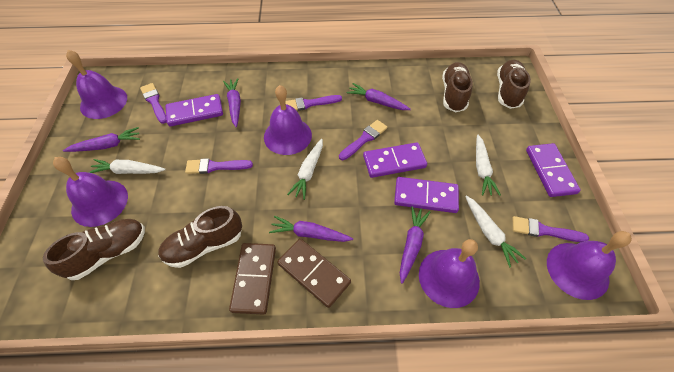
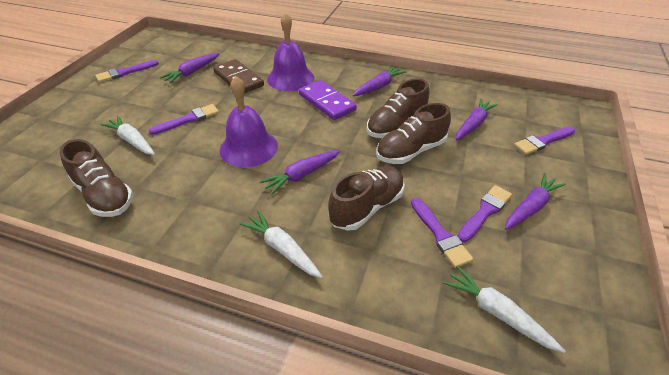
brown domino: [229,243,276,315] [277,239,351,308] = 2 -> [213,59,264,93] = 1
purple bell: [53,157,128,227] [66,50,127,119] [264,85,312,155] [419,239,480,308] [547,231,632,300] = 5 -> [220,76,278,167] [267,13,314,91] = 2
purple domino: [165,94,223,127] [363,142,427,178] [394,177,459,213] [526,143,581,197] = 4 -> [299,80,357,120] = 1
white carrot: [88,159,166,174] [287,139,323,200] [465,196,526,267] [476,135,501,196] = 4 -> [101,116,155,155] [240,210,323,278] [443,266,565,353] = 3

